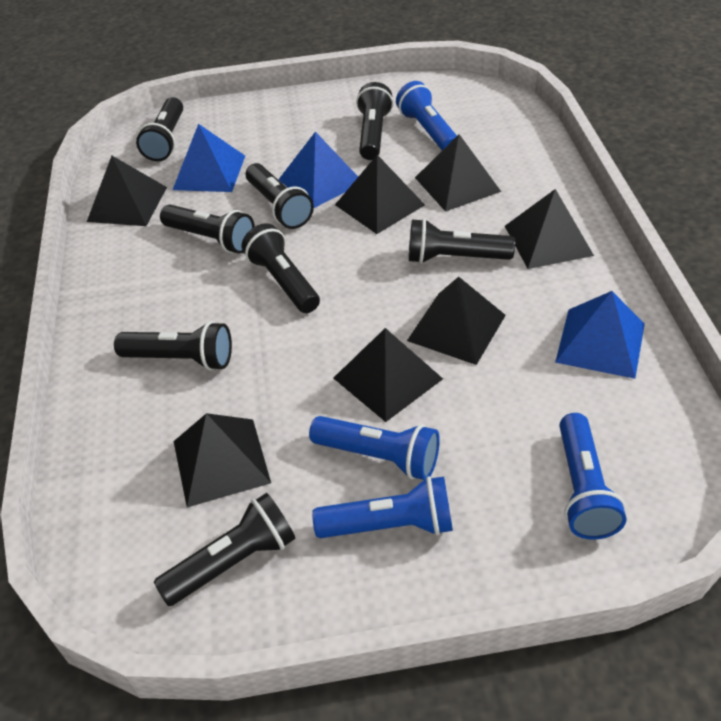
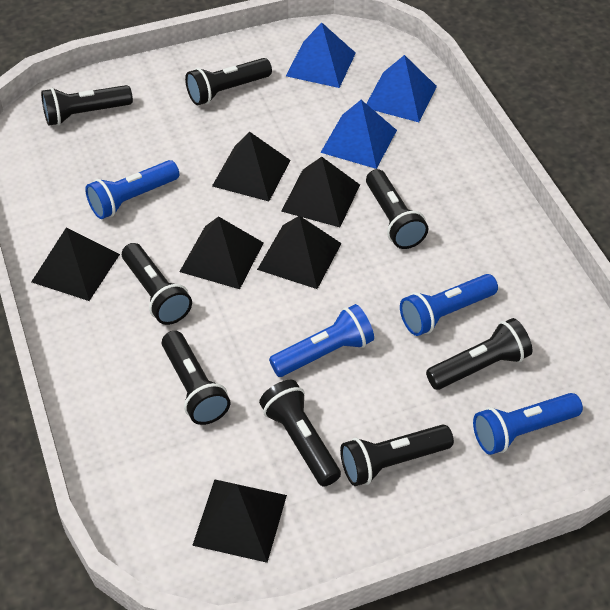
black pyramid: [87,156,167,226] [174,413,271,507] [333,328,443,422] [335,155,425,234] [407,277,506,365] [415,134,501,212] [505,189,594,269] = 7 -> [31,228,120,301] [179,216,264,289] [192,479,287,563] [212,131,291,201] [257,216,342,289] [281,157,360,227] = 6

